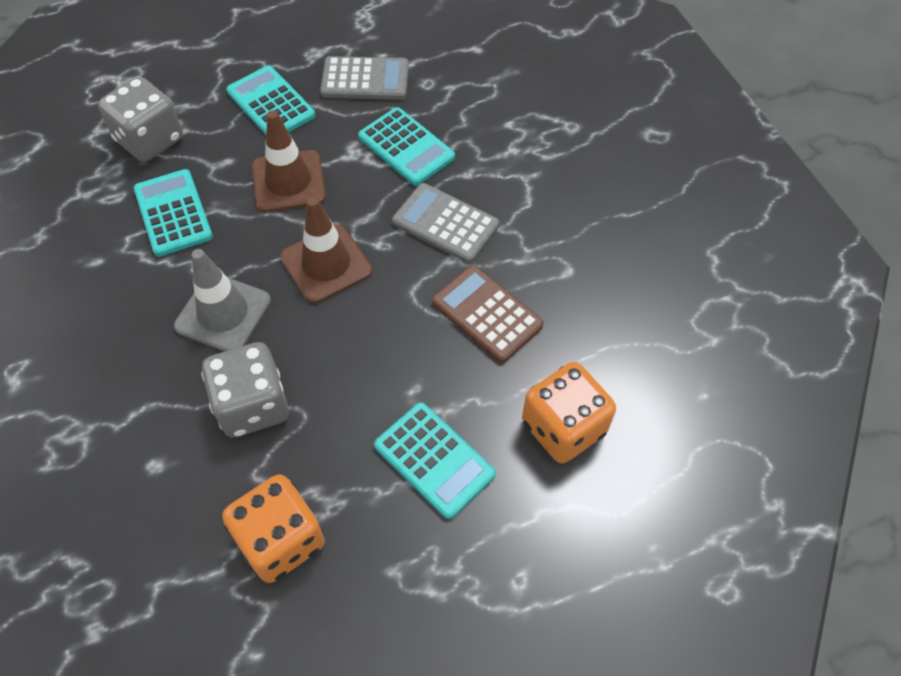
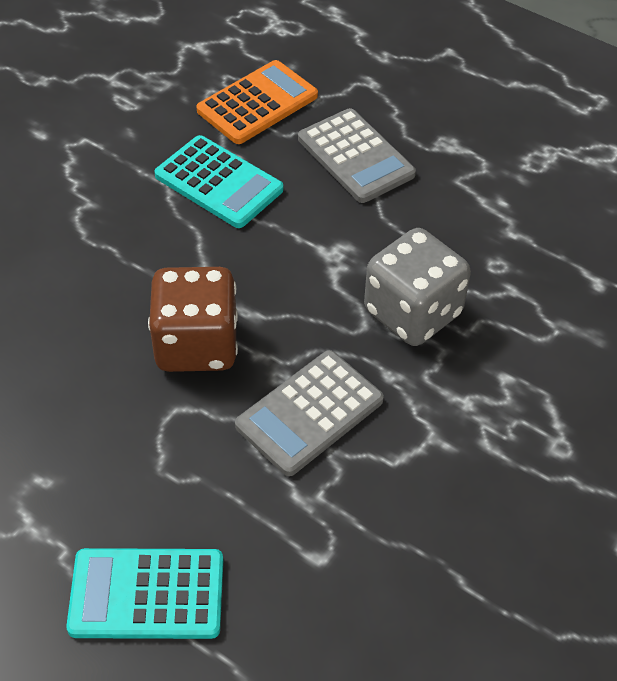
brown calculator: [432,265,544,363] = 1 -> none = 0
brown dice: none = 0 -> [148,267,238,372] = 1
brown traffic cone: [252,110,326,212] [280,197,372,303] = 2 -> none = 0
grey dice: [98,76,183,162] [201,342,289,438] = 2 -> [364,228,471,346] = 1
grey traffic cone: [174,249,271,352] = 1 -> none = 0
orange calculator: none = 0 -> [197,60,318,144] = 1
orange dice: [222,474,325,583] [522,362,616,464] = 2 -> none = 0
turquoise calculator: [134,169,213,257] [226,66,316,135] [358,107,455,186] [374,402,496,519] = 4 -> [66,548,223,639] [154,135,283,228] = 2

